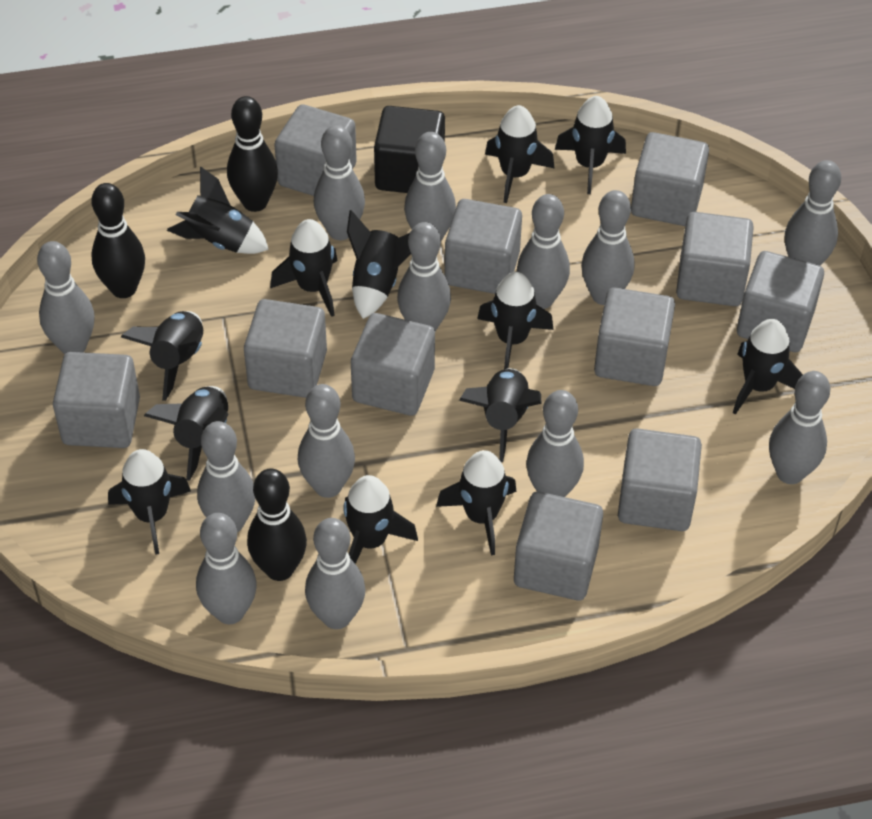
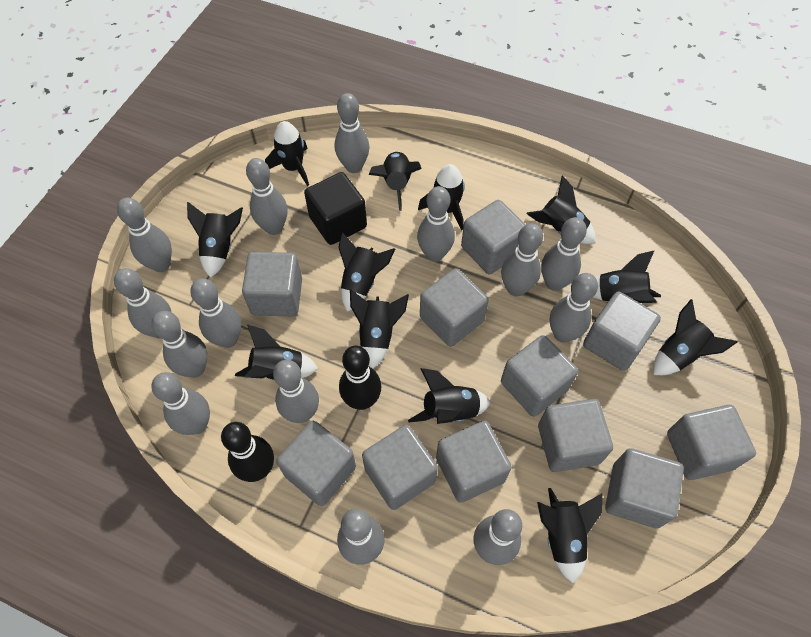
black bowling pin: [92,183,145,298] [227,96,278,212] [247,468,307,581] = 3 -> [221,422,274,482] [339,346,381,410] = 2
black rocket: [108,449,191,555] [121,311,203,401] [144,386,229,481] [167,166,269,254] [270,219,337,317] [343,475,418,564] [347,210,411,319] [436,450,516,555] [459,368,541,462] [477,272,553,369] [485,105,555,203] [555,96,626,194] [733,319,803,414] = 13 -> [187,202,243,278] [235,324,318,380] [265,121,309,186] [338,232,395,312] [350,289,409,369] [369,152,422,211] [408,368,491,424] [418,164,465,230] [527,175,595,244] [537,488,602,583] [593,250,661,303] [653,299,738,375] = 12
grey bowling pin: [37,241,95,354] [196,513,257,624] [197,421,255,532] [298,384,355,498] [305,518,366,629] [314,125,365,240] [397,222,451,332] [404,132,456,241] [517,194,570,309] [526,390,584,497] [581,190,634,305] [769,371,830,484] [785,160,841,265] = 13 -> [114,268,171,338] [117,197,172,272] [151,311,208,378] [151,372,210,435] [190,278,241,348] [246,158,288,235] [273,360,319,423] [335,93,370,173] [337,509,385,565] [417,186,455,262] [474,509,522,565] [501,223,543,297] [541,217,587,291] [550,273,598,343] = 14

